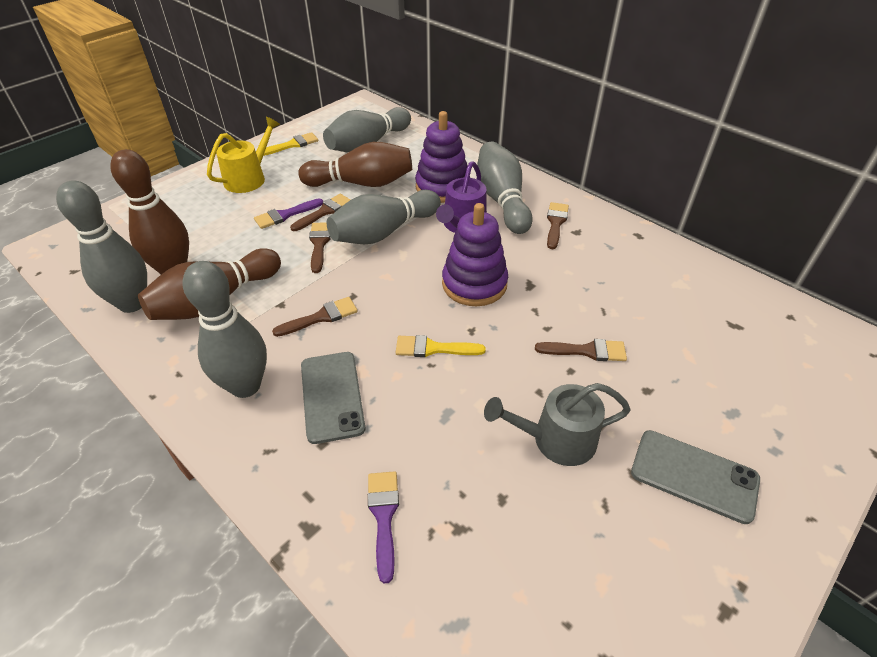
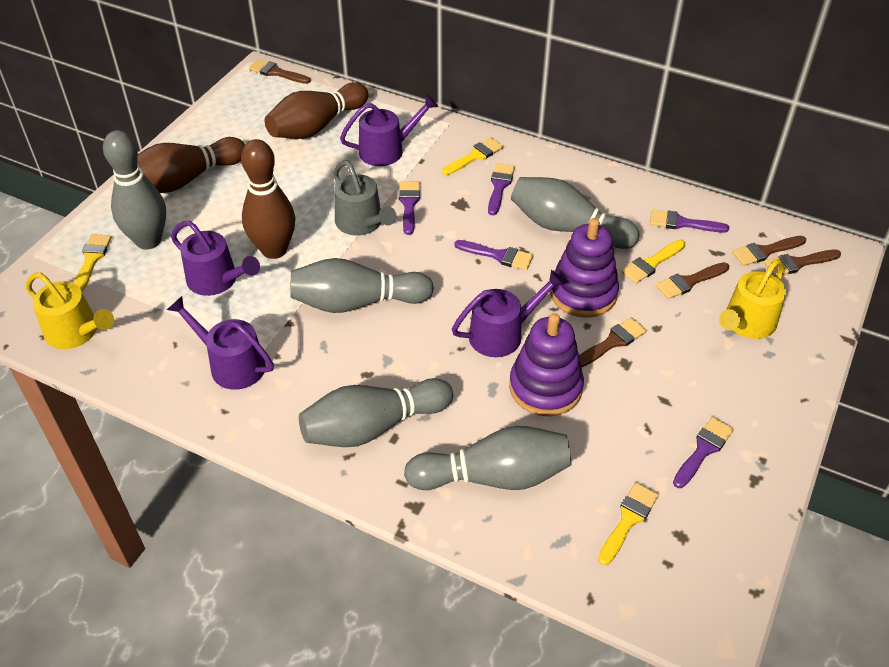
grey phone: [301,352,366,444] [631,430,760,524] = 2 -> none = 0
purple brush: [254,199,323,229] [368,471,399,584] = 2 -> [399,181,420,235] [454,240,533,270] [488,163,515,215] [650,210,729,233] [673,417,734,488] = 5
purple watering can: [436,161,487,233] = 1 -> [167,296,274,390] [171,221,260,296] [340,94,438,166] [452,270,565,357] = 4
yellow brush: [263,132,319,156] [396,335,486,357] = 2 -> [74,234,112,291] [442,137,503,175] [598,483,659,566] [621,240,685,284] = 4
yellow watering can: [207,117,280,193] = 1 -> [26,272,114,349] [719,259,786,339] = 2

